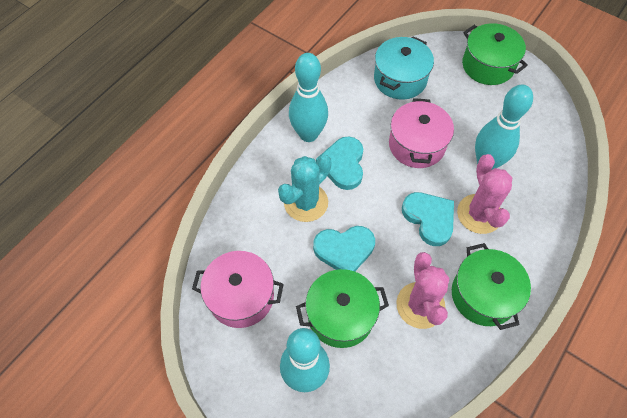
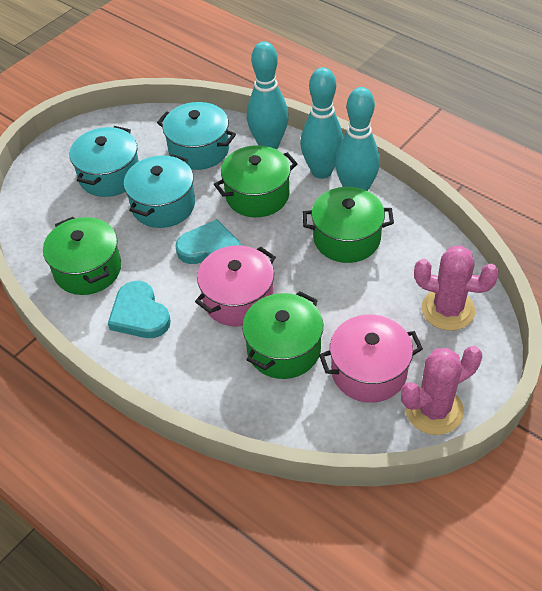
green pot: [296,269,389,348] [452,243,531,330] [462,23,528,85] = 3 -> [43,217,121,295] [214,145,298,217] [242,291,323,379] [303,187,394,263] = 4
turquoise cactus: [278,155,331,222] = 1 -> none = 0
turquoise heart: [313,226,375,271] [316,136,363,190] [402,192,454,246] = 3 -> [108,281,171,338] [176,219,241,264] = 2
turquoise pot: [374,36,434,100] = 1 -> [70,126,139,197] [124,154,195,228] [157,102,236,170] = 3

